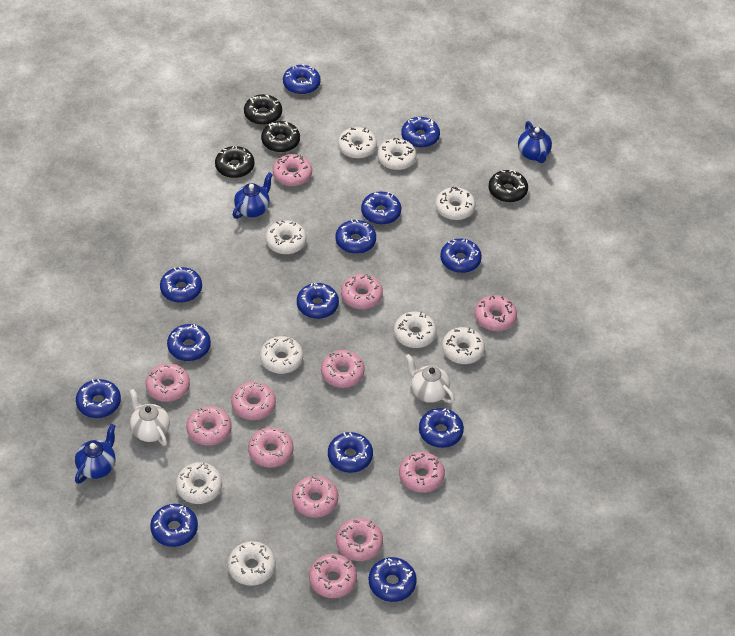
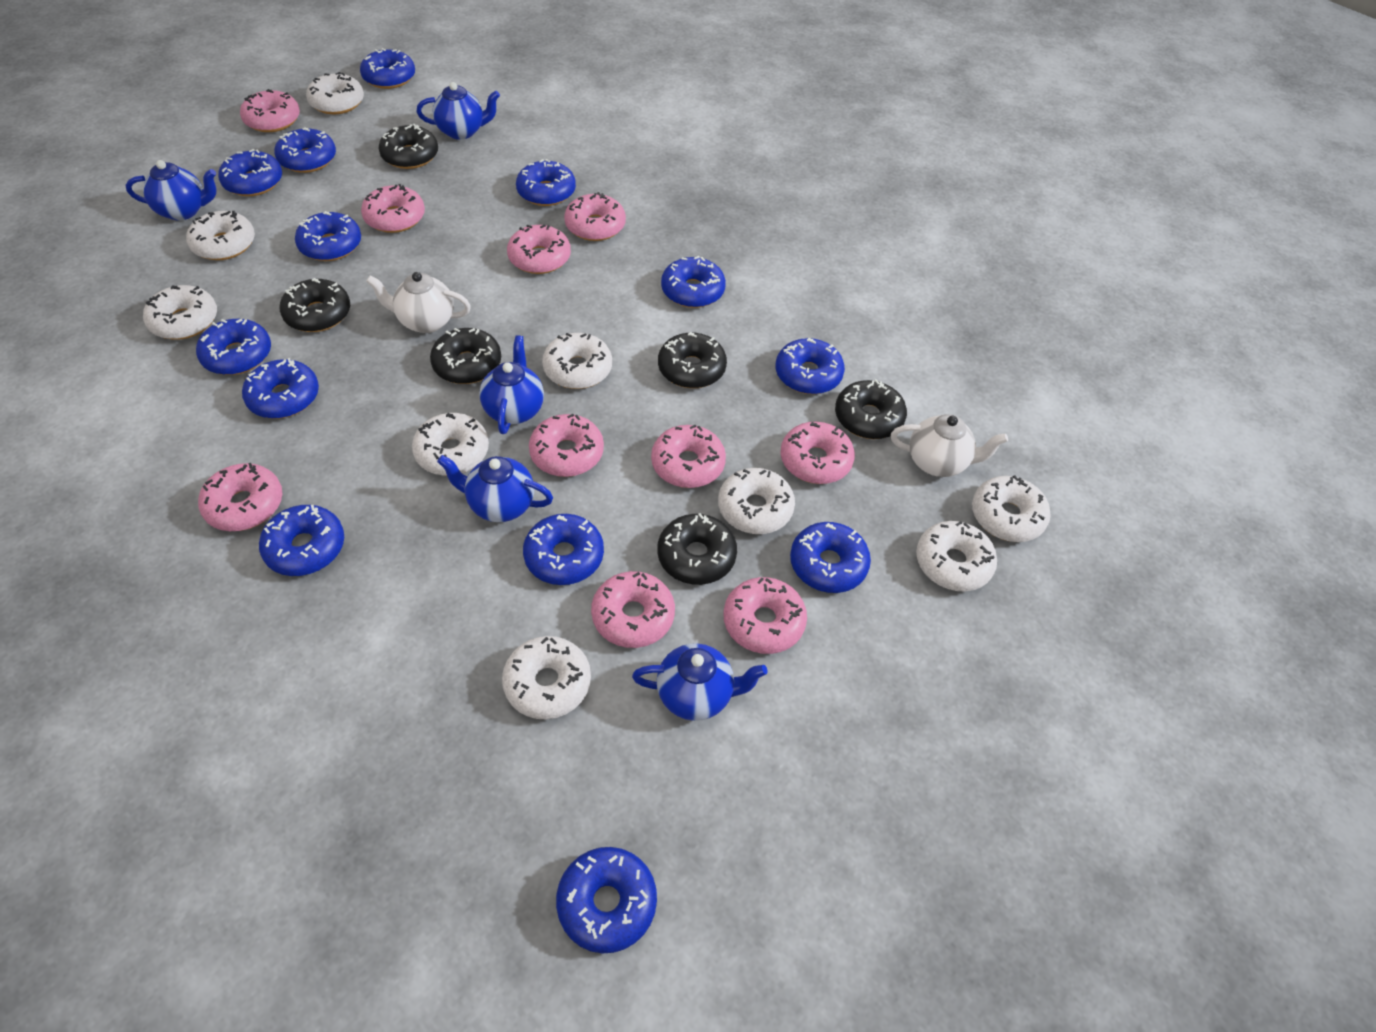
black donut: [215,146,255,178] [244,94,282,125] [261,121,300,152] [489,170,528,202] = 4 -> [280,278,350,332] [379,124,438,169] [430,328,501,384] [657,513,737,585] [658,332,727,388] [835,379,907,439] = 6
blue teapot: [75,424,116,484] [233,172,273,219] [518,121,552,163] = 3 -> [126,160,217,221] [416,82,500,140] [437,455,553,522] [479,335,544,434] [632,643,767,721] = 5
pink donut: [145,363,190,402] [186,406,231,446] [231,381,276,420] [248,427,293,468] [273,154,312,186] [292,475,338,517] [309,554,357,598] [321,350,365,388] [336,518,383,561] [341,274,383,309] [399,452,445,493] [475,295,517,331] = 12 -> [198,463,283,531] [240,89,300,132] [361,184,425,233] [507,224,571,274] [529,414,604,477] [564,192,626,241] [591,571,675,648] [651,425,726,488] [723,577,807,654] [780,422,855,484] = 10

